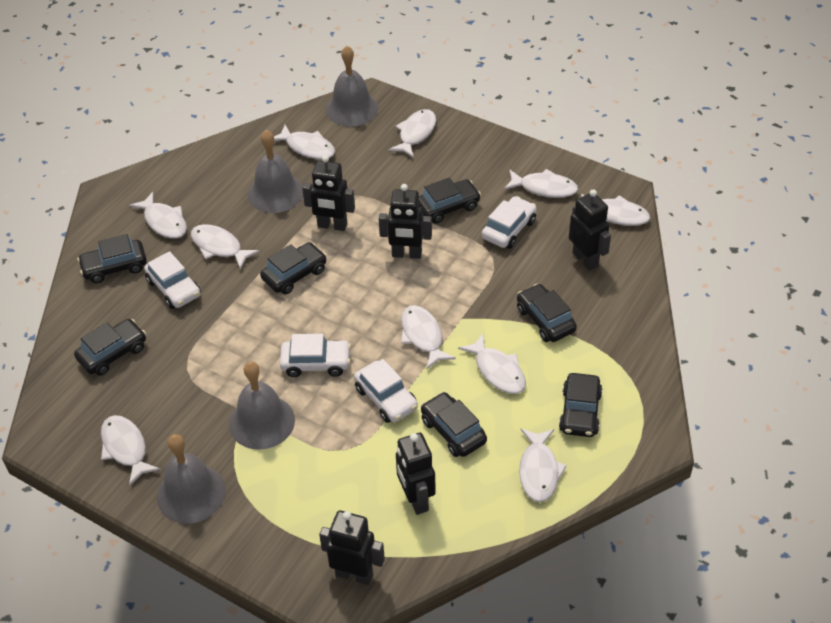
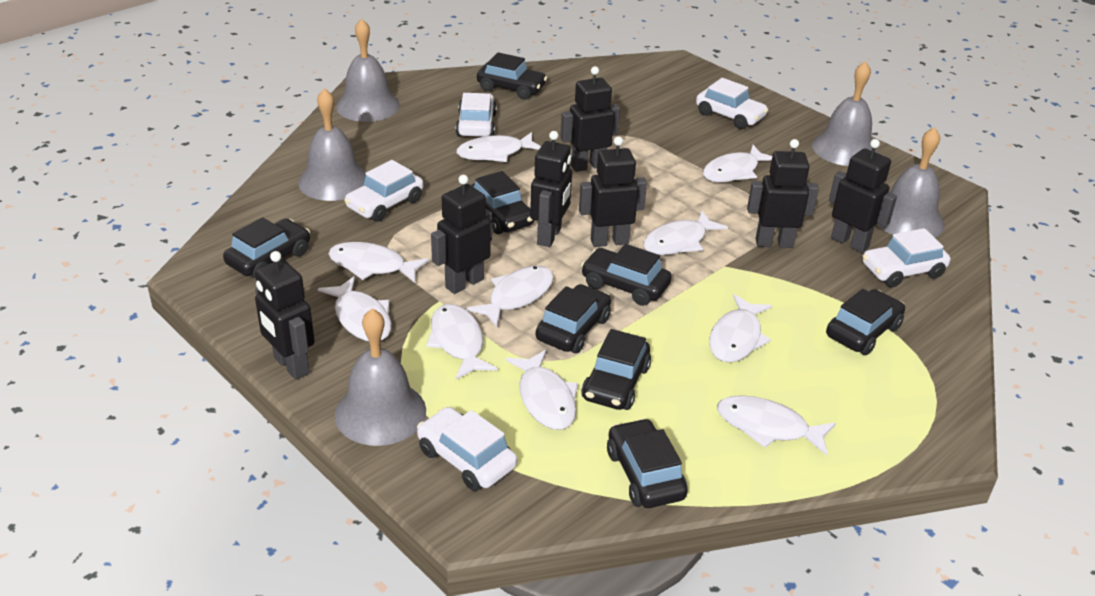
black car: [74,319,146,376] [77,234,147,284] [260,242,327,294] [419,178,481,224] [421,392,487,457] [517,284,577,342] [559,373,602,437] = 7 -> [223,217,310,278] [471,171,534,234] [477,52,547,99] [536,284,611,353] [581,244,672,306] [581,329,651,410] [607,418,688,508] [826,289,905,355] = 8
black robot: [302,155,355,231] [319,510,385,585] [379,184,432,259] [396,433,436,515] [569,189,611,271] = 5 -> [255,251,315,380] [431,175,492,294] [530,131,572,247] [560,66,620,172] [579,136,647,247] [747,139,819,248] [829,139,897,253] = 7
grey bell: [157,434,226,524] [229,361,295,450] [248,130,303,213] [326,46,378,127] = 4 -> [298,88,366,201] [335,309,426,446] [336,18,400,122] [812,61,878,166] [877,127,944,237] = 5
white car: [144,251,201,309] [280,334,351,377] [354,359,418,423] [482,196,537,249] = 4 -> [344,160,423,222] [417,407,517,491] [456,93,497,137] [696,78,768,129] [863,228,950,287] = 5

